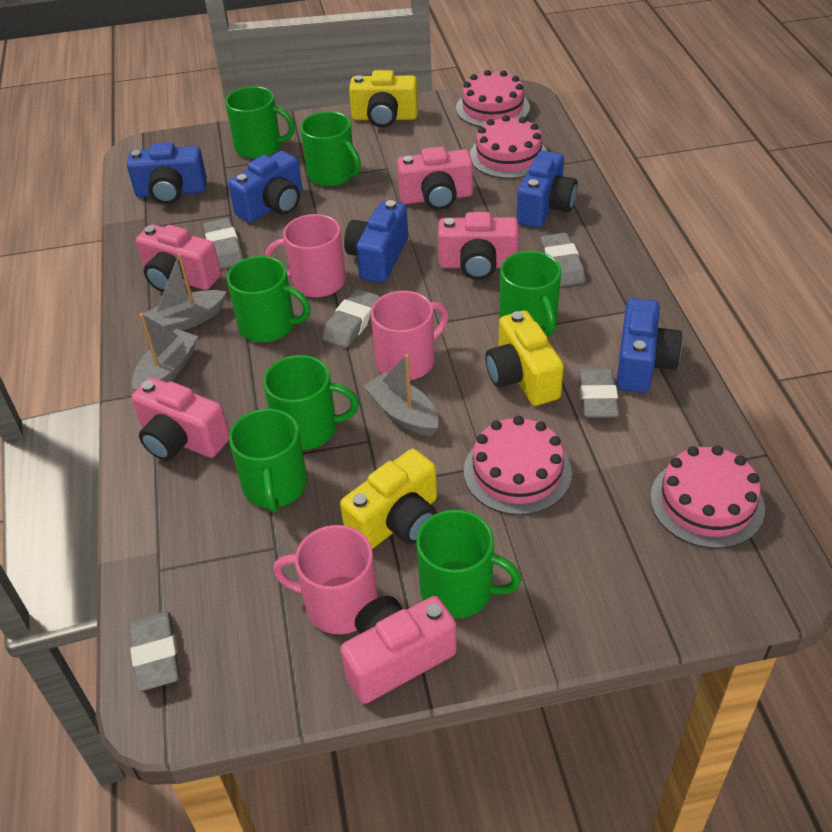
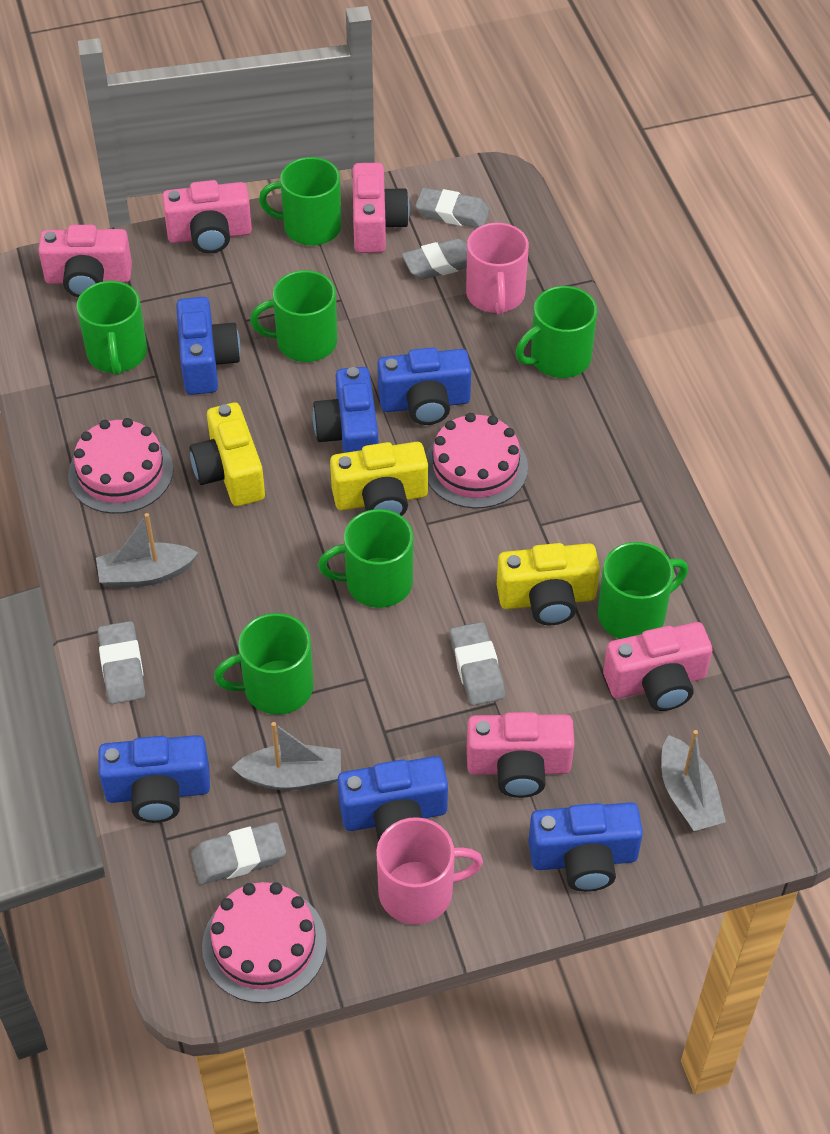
blue camera: [127,142,207,204] [228,151,302,223] [344,200,408,283] [517,151,578,228] [616,298,682,393] = 5 -> [98,735,210,823] [176,297,241,395] [313,367,378,453] [338,756,448,841] [377,347,471,425] [528,802,643,892] = 6
pink cake: [456,70,530,127] [464,416,572,515] [470,115,547,179] [650,445,765,549] = 4 -> [68,418,173,514] [202,882,327,1003] [426,413,528,509] = 3
pink mug: [265,214,346,297] [273,525,378,634] [371,291,449,380] = 3 -> [376,817,483,924] [466,223,529,315] = 2

